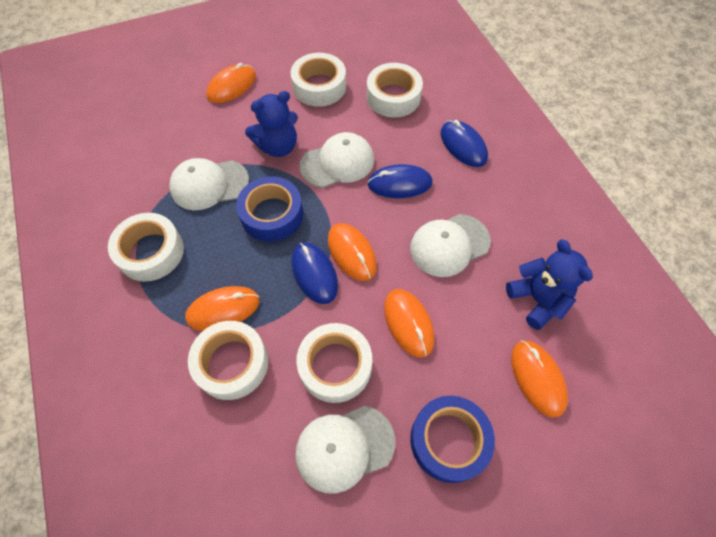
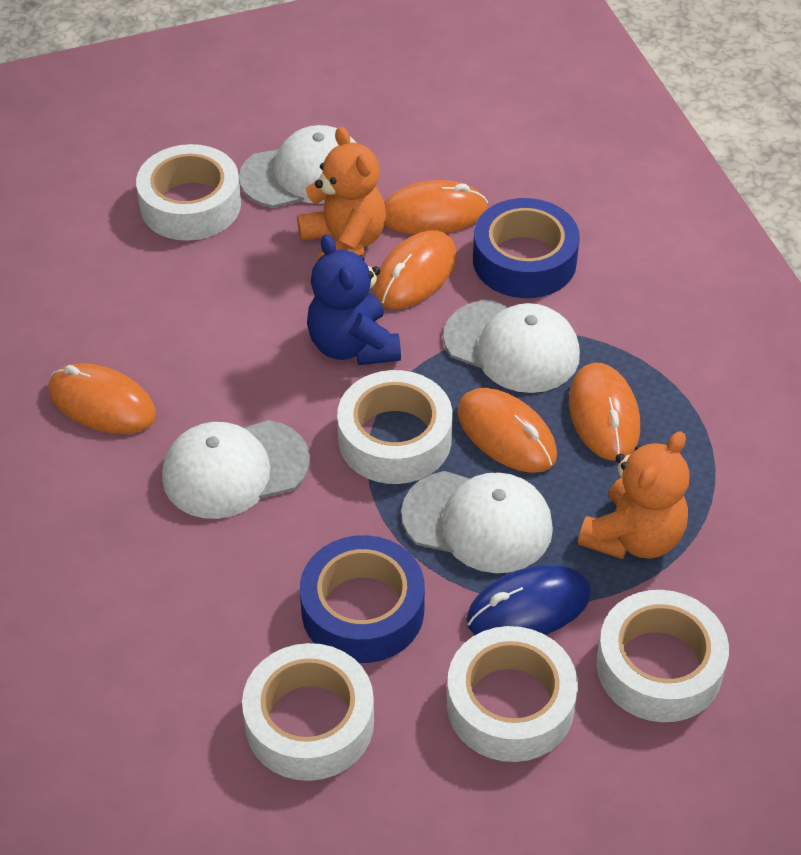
blue mouse: [291,242,338,304] [367,164,433,198] [441,120,488,167] = 3 -> [466,565,591,635] = 1
blue teddy bear: [245,91,298,157] [506,240,593,330] = 2 -> [307,234,401,365] = 1
orange teddy bear: none = 0 -> [297,127,386,261] [578,431,689,559] = 2

